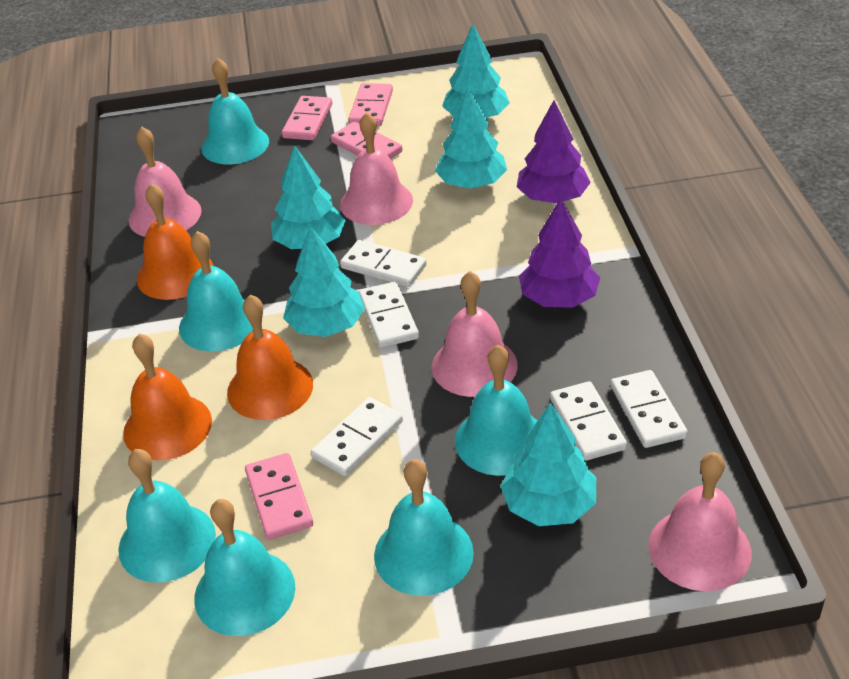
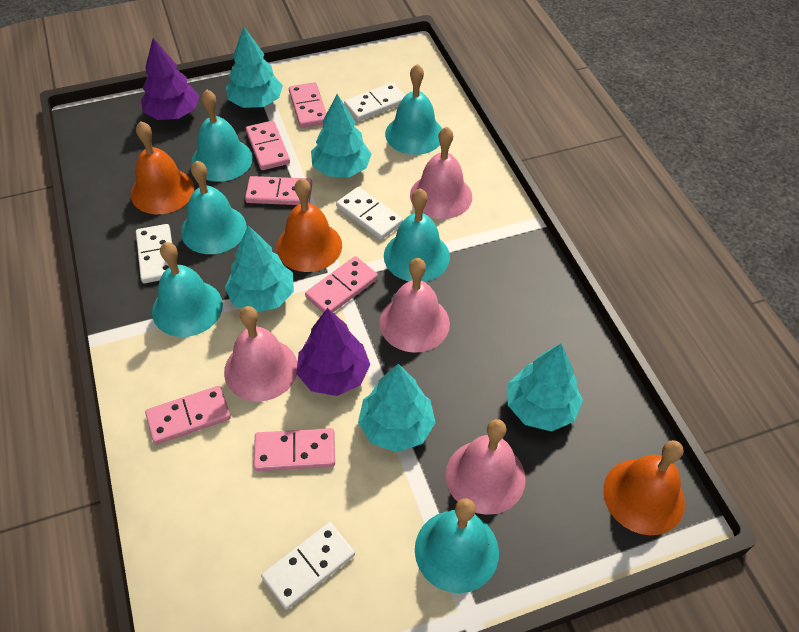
pink domino: [245,453,313,540] [282,96,332,140] [331,122,403,159] [348,83,393,126] = 4 -> [145,386,231,445] [245,176,312,205] [246,121,290,170] [254,428,335,471] [289,82,327,128] [305,256,378,313] = 6
white domino: [311,397,403,476] [340,240,427,287] [359,282,419,348] [550,381,627,461] [611,370,688,448] = 5 -> [136,224,172,283] [261,522,355,610] [336,187,403,240] [344,82,405,121] = 4

